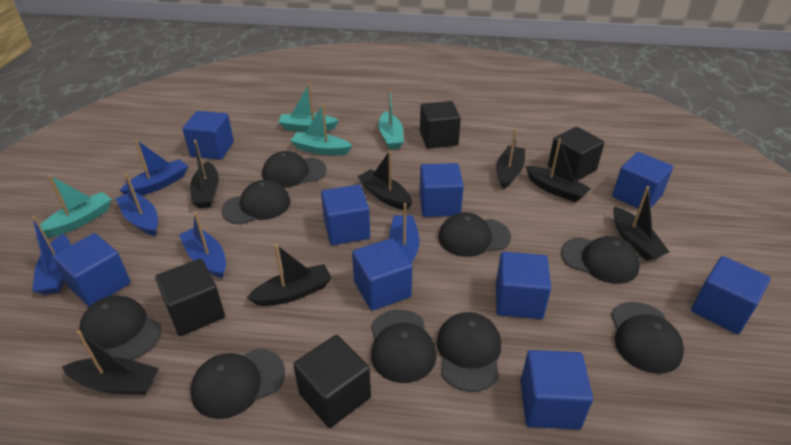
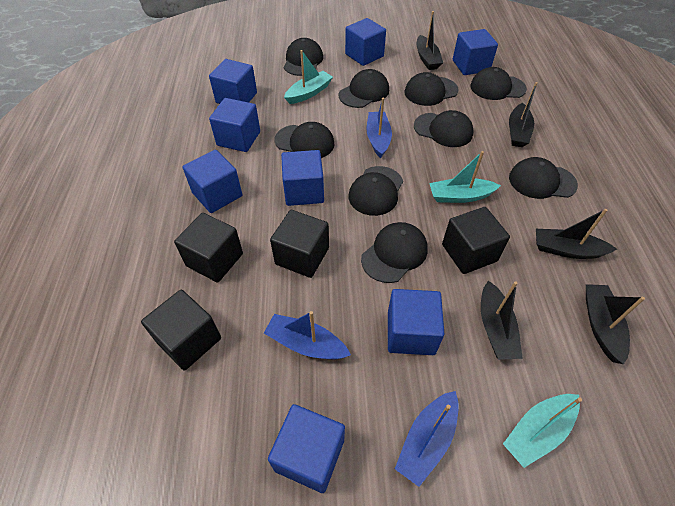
black boat: [62,330,159,395] [190,140,219,208] [247,244,332,306] [357,150,412,210] [497,128,525,189] [525,139,591,202] [613,186,669,261] = 7 -> [417,11,443,70] [481,281,523,360] [509,82,537,147] [536,209,617,259] [586,284,645,364] = 5
blue boat: [32,216,71,295] [116,174,158,236] [120,139,188,196] [179,212,226,279] [389,203,420,264] = 5 -> [264,311,351,360] [367,98,392,158] [395,391,459,487] = 3
blue cube: [52,233,131,307] [182,111,234,160] [321,185,370,245] [352,238,412,311] [419,163,464,217] [496,252,551,319] [520,350,593,430] [612,152,673,209] [691,256,771,334] = 9 -> [182,150,242,213] [209,59,257,104] [209,98,260,152] [268,404,345,493] [281,150,324,206] [345,18,386,66] [388,289,444,355] [453,29,498,75] = 8
turquoise boat: [35,175,112,238] [278,83,339,132] [290,104,352,155] [378,88,404,149] = 4 -> [284,50,333,104] [429,151,501,203] [503,394,582,468] = 3

